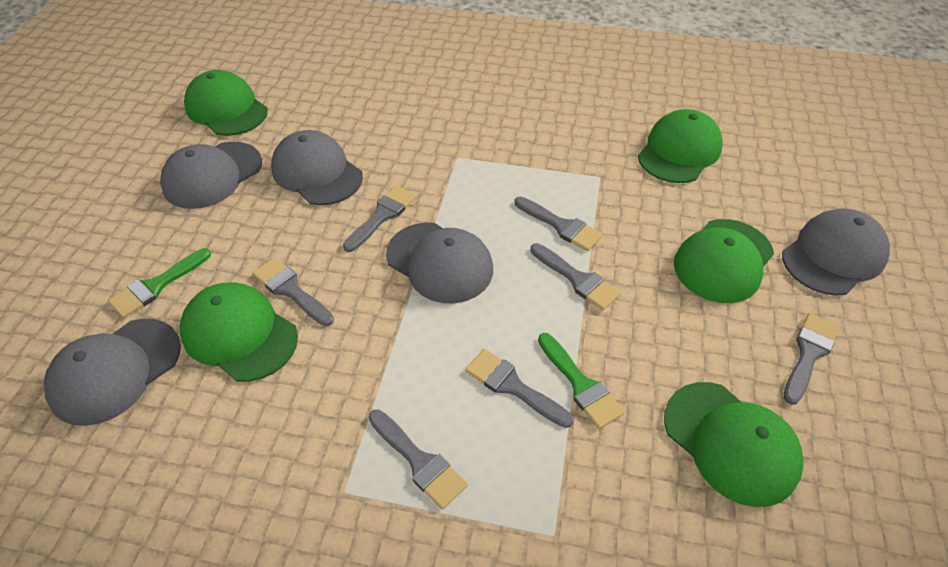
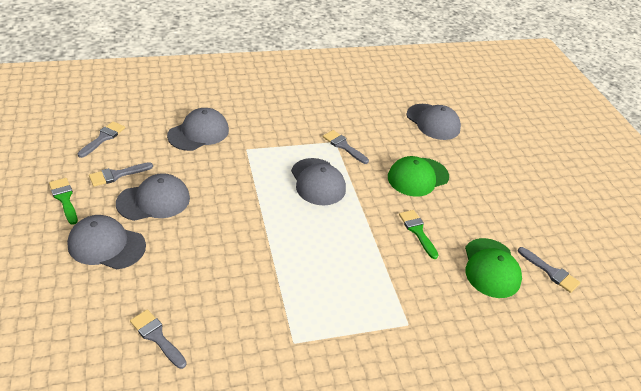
green cap: [180,283,298,382] [184,70,268,136] [638,109,723,183] [664,382,804,507] [674,219,774,303] = 5 -> [388,156,449,197] [465,238,522,298] = 2
grey brush: [253,258,334,326] [343,186,416,252] [368,409,468,509] [465,349,574,428] [514,197,603,251] [530,243,621,310] [784,313,839,405] = 7 -> [78,121,125,158] [89,162,153,187] [130,309,187,369] [323,130,369,164] [518,247,580,293] = 5

